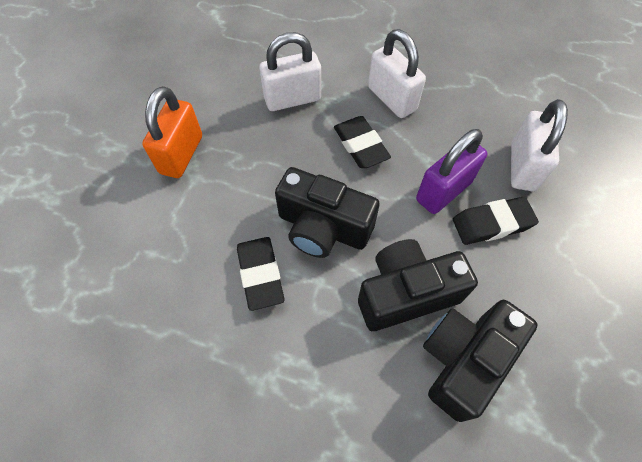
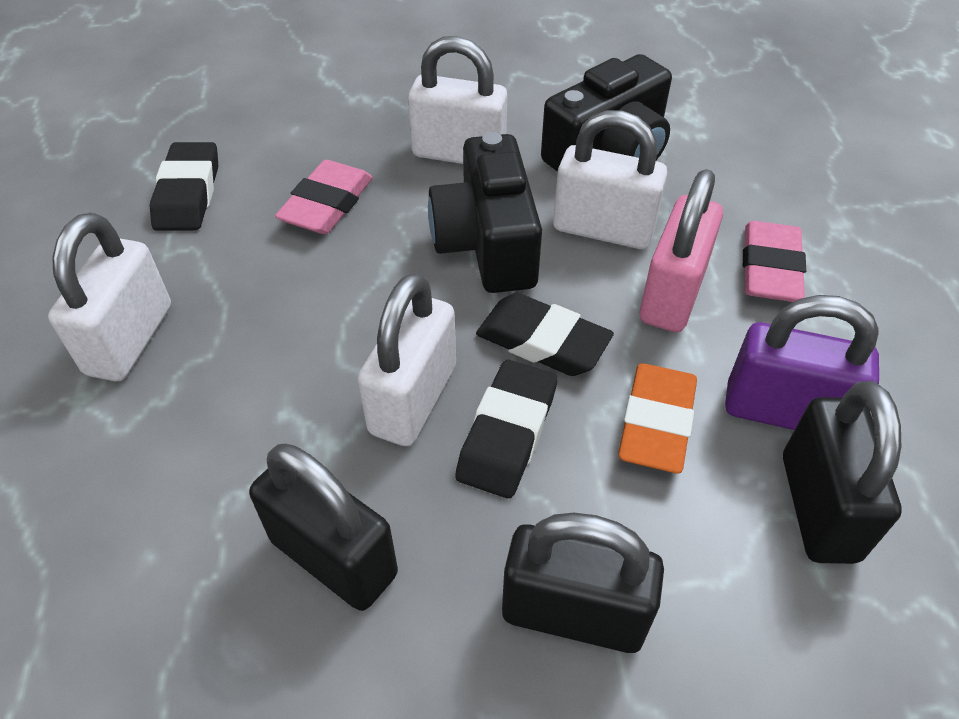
black camera: [275,167,380,258] [358,239,478,331] [423,300,538,422] = 3 -> [428,132,542,293] [541,54,672,172] = 2
black padlock: none = 0 -> [249,443,398,611] [502,513,664,653] [783,381,902,564] = 3
orange eraser: none = 0 -> [618,363,697,473] = 1
orange padlock: [142,86,202,178] = 1 -> none = 0
pink eraser: none = 0 -> [275,160,373,234] [743,221,806,302] = 2
pink padlock: none = 0 -> [640,169,723,332] = 1
white padlock: [259,32,321,111] [368,29,426,118] [511,99,568,191] = 3 -> [48,213,171,381] [358,273,456,446] [408,36,507,164] [553,110,668,249] = 4

